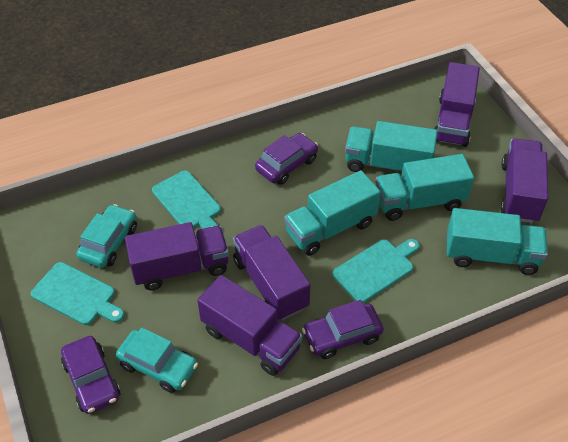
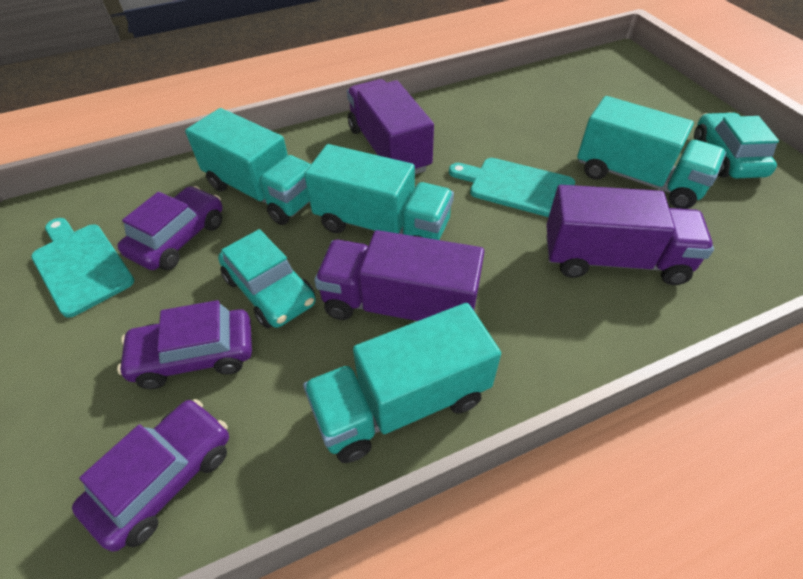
purple truck: [125,222,229,290] [197,275,302,376] [233,225,311,320] [435,62,480,147] [501,138,548,223] = 5 -> [314,230,485,321] [347,79,434,174] [546,185,714,285] = 3
turquoise cutting board: [31,262,124,325] [152,171,221,229] [333,239,420,303] = 3 -> [31,218,134,318] [449,158,575,217] = 2

